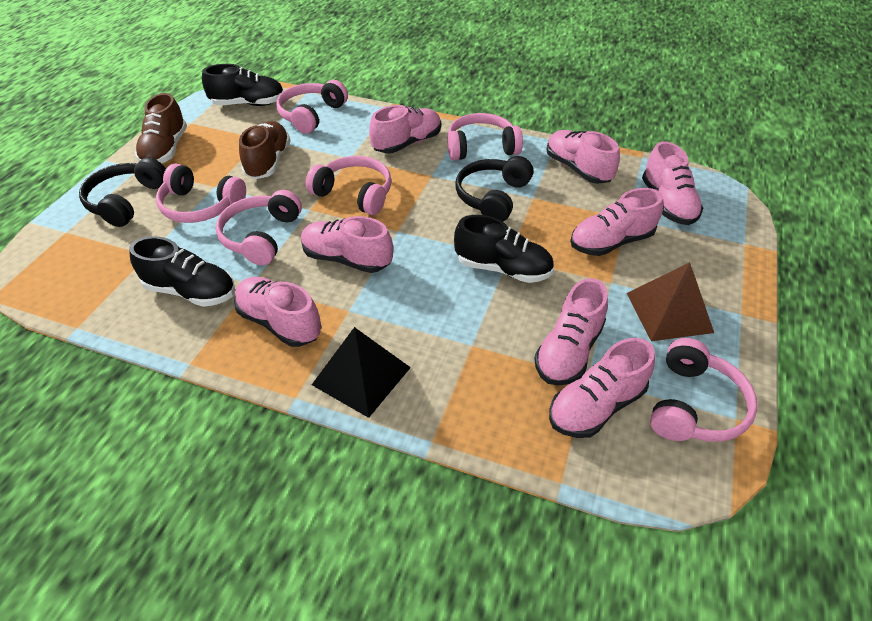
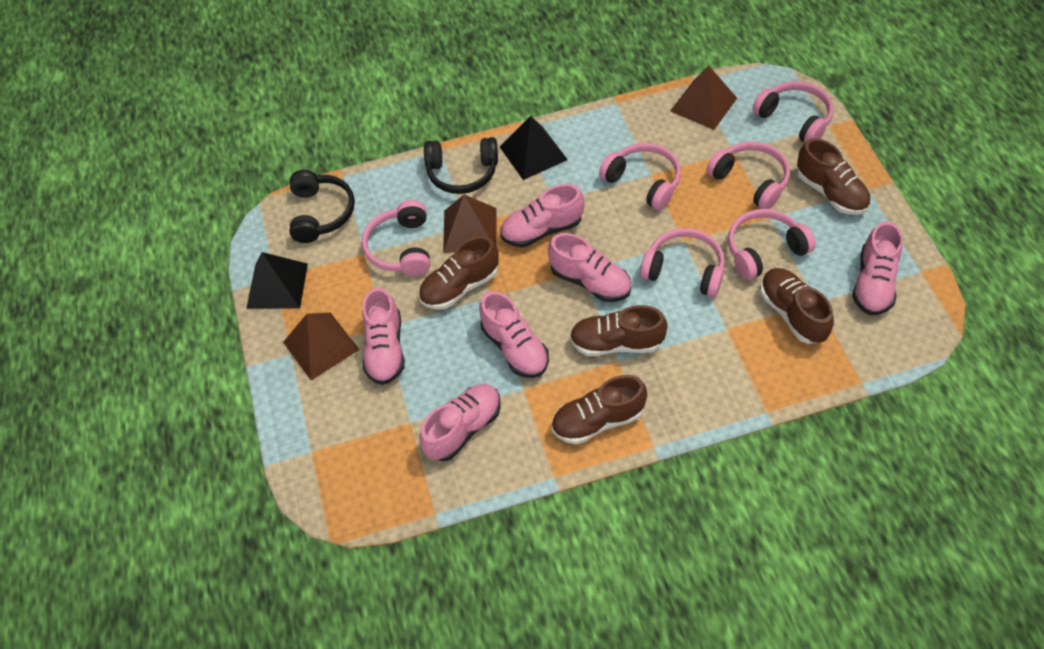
black pyramid: [312,327,411,418] = 1 -> [246,252,308,309] [500,116,568,180] = 2
black shoe: [129,236,235,307] [202,64,283,106] [454,215,554,283] = 3 -> none = 0
brown pyramid: [627,262,714,341] = 1 -> [283,313,359,380] [443,195,497,253] [670,66,737,130] = 3
brown shoe: [135,93,187,164] [239,121,290,179] = 2 -> [419,236,499,310] [551,375,647,445] [570,305,668,356] [760,268,834,344] [797,138,871,215] = 5
pink shoe: [234,277,322,347] [301,216,393,273] [369,105,441,153] [534,278,608,385] [546,130,620,184] [549,338,655,438] [570,188,663,256] [642,141,703,225] = 8 -> [362,288,405,385] [419,384,501,461] [479,291,549,378] [500,184,584,248] [548,233,631,302] [852,222,903,315] = 6

